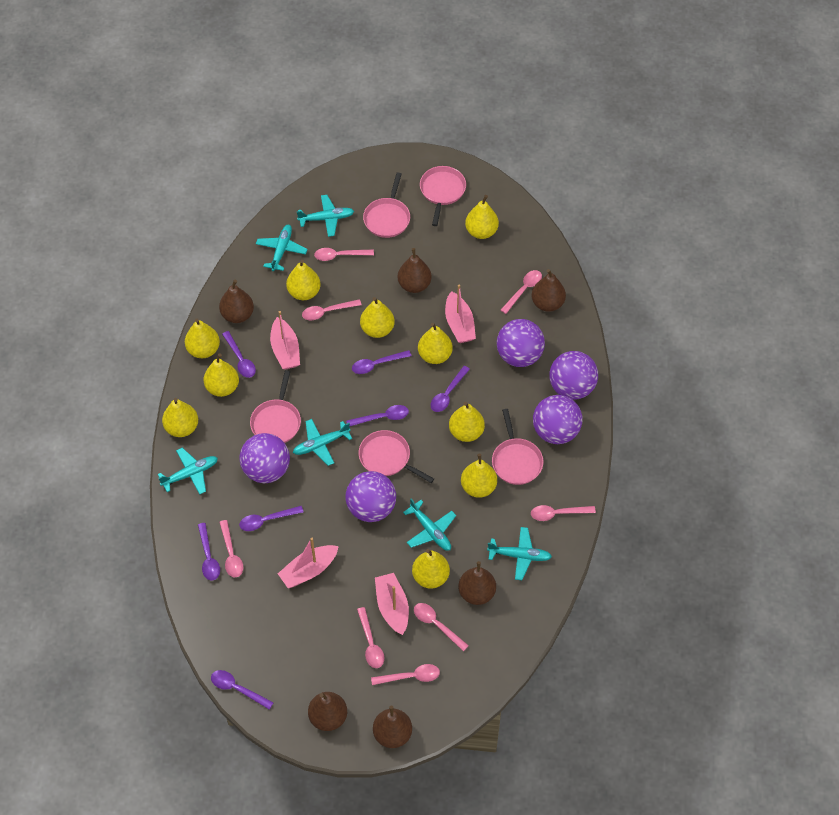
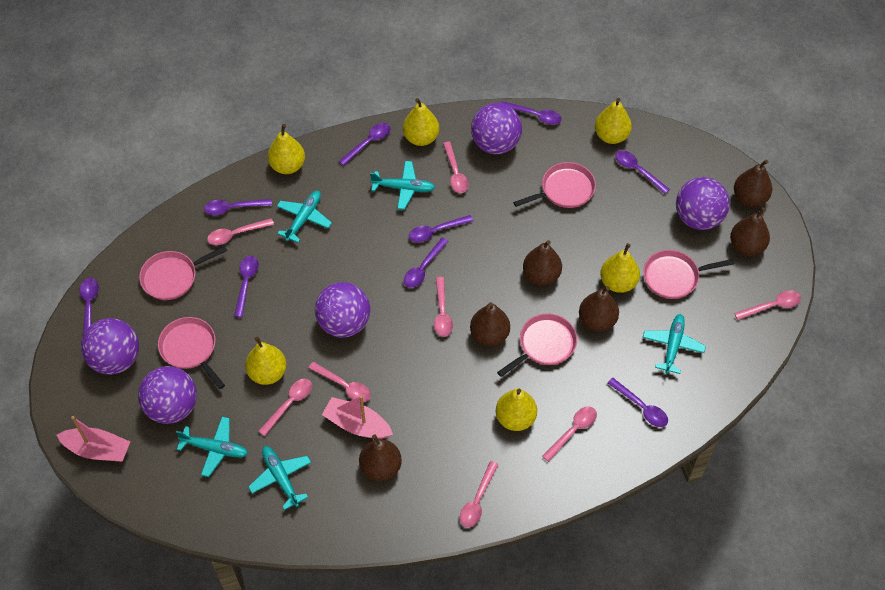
pink boat: [270,311,300,370] [278,538,339,588] [375,573,409,635] [445,285,476,343] = 4 -> [57,416,130,462] [322,396,393,439] = 2
purple spoon: [198,523,220,581] [211,670,274,710] [222,331,256,378] [239,506,304,531] [346,405,409,427] [352,350,411,374] [431,366,470,412] = 7 -> [80,278,99,335] [204,199,272,215] [234,256,259,317] [339,123,391,166] [404,237,448,288] [409,215,473,242] [501,101,562,125] [608,378,668,427] [615,150,670,194] = 9
turquoise plane: [158,448,218,494] [256,225,308,271] [293,419,352,466] [297,195,354,237] [403,499,456,551] [487,527,552,580] = 6 -> [176,417,248,477] [248,446,311,510] [277,191,332,243] [370,161,435,210] [643,314,706,374] = 5
yellow pear: [162,398,198,437] [185,319,220,358] [203,354,239,397] [286,260,321,300] [360,297,395,338] [412,549,450,588] [418,323,453,364] [449,402,485,442] [461,454,497,498] [465,195,499,239] = 10 -> [245,337,287,385] [268,124,305,174] [403,98,439,146] [496,389,537,431] [595,98,632,144] [600,243,640,293] = 6

